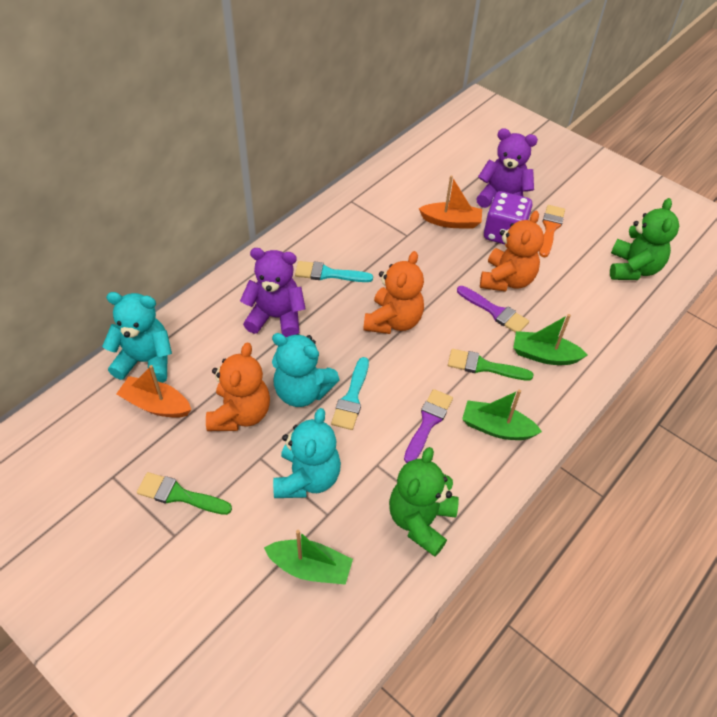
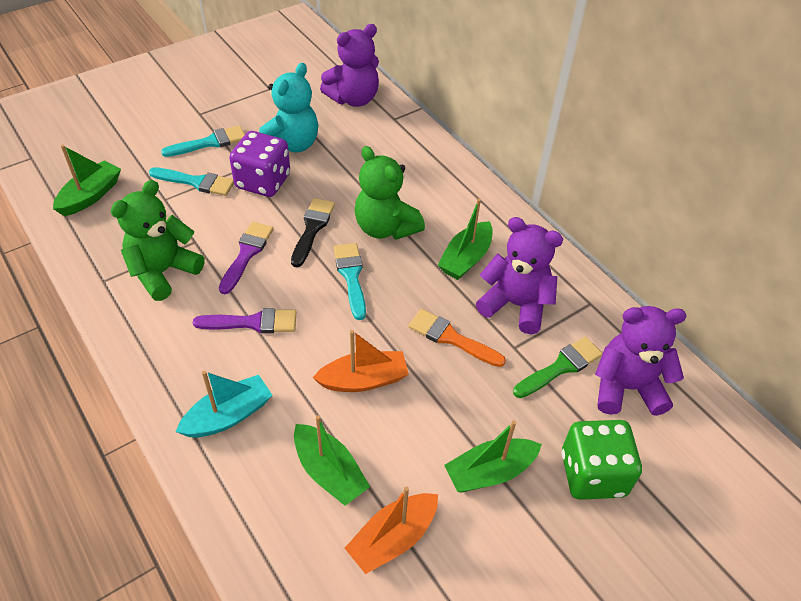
black brush: none = 0 -> [291,198,335,267] = 1
green boat: [264,530,353,585] [462,390,542,440] [513,314,588,365] = 3 -> [53,145,121,216] [294,415,370,506] [438,198,493,280] [444,420,542,492] = 4
green brush: [137,472,232,515] [448,349,534,381] = 2 -> [513,337,603,398] = 1
green dice: none = 0 -> [562,420,642,500] = 1
orange teddy bear: [206,342,270,431] [363,251,424,334] [480,211,544,292] = 3 -> none = 0
purple teddy bear: [240,248,306,338] [476,128,538,208] = 2 -> [320,24,379,107] [476,217,563,334] [595,306,687,416] = 3
turquoise boat: none = 0 -> [176,370,272,438] = 1
turquoise brush: [295,261,373,282] [331,357,369,430] = 2 -> [149,167,234,196] [161,125,245,157] [334,243,366,320] = 3
turquoise teddy bear: [102,292,172,383] [272,333,340,407] [273,408,341,498] = 3 -> [259,63,318,152] = 1

